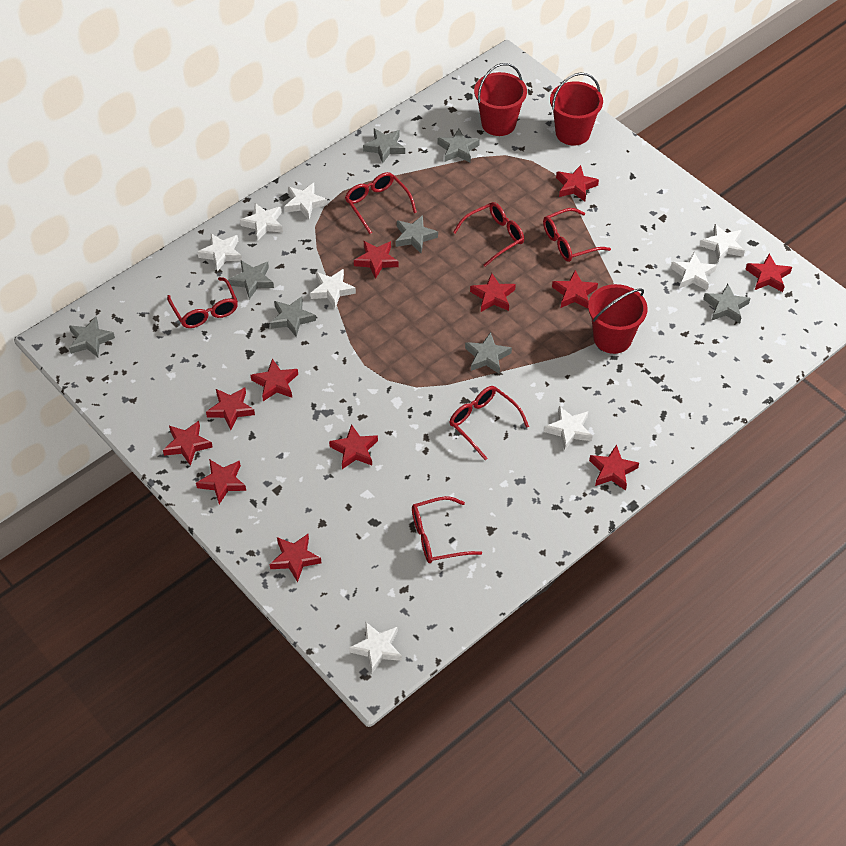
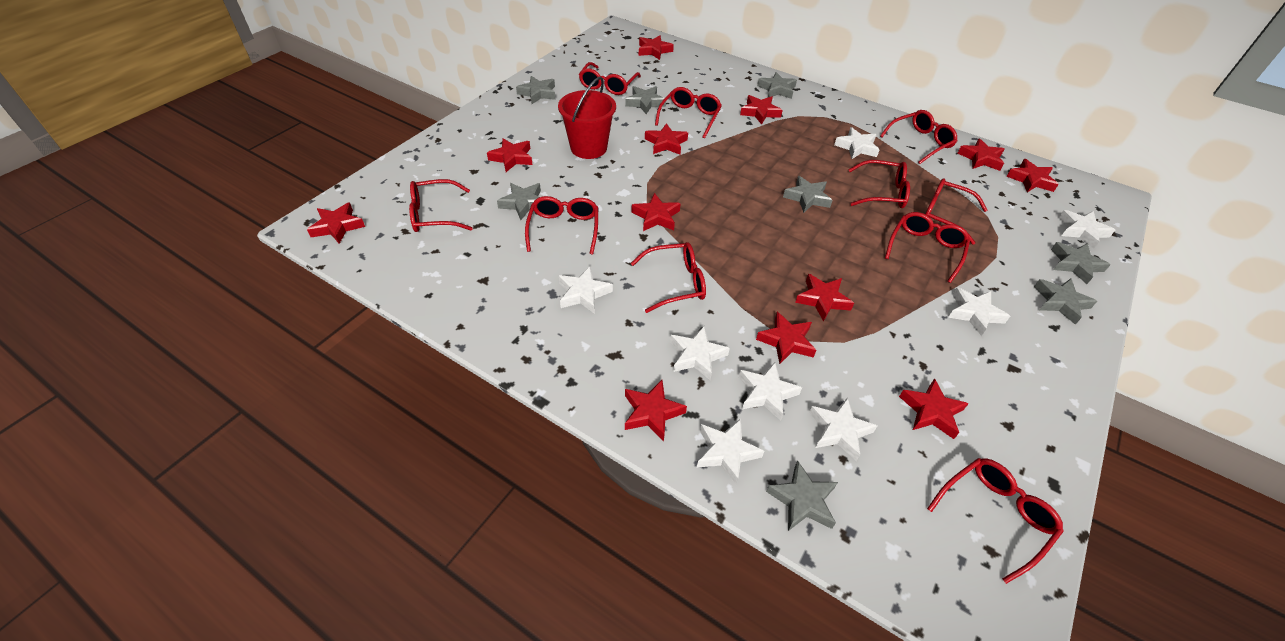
red bucket: [474,63,527,136] [550,72,603,146] [588,284,648,354] = 3 -> [558,77,616,159] = 1
red glasses: [167,277,238,328] [345,172,417,234] [412,496,482,563] [450,386,529,460] [453,202,524,267] [543,208,611,262] = 6 -> [409,179,473,232] [525,196,598,254] [579,62,641,95] [631,242,706,313] [655,87,722,138] [848,160,910,208] [880,110,958,164] [885,212,970,283] [925,178,987,245] [927,458,1064,584] = 10

